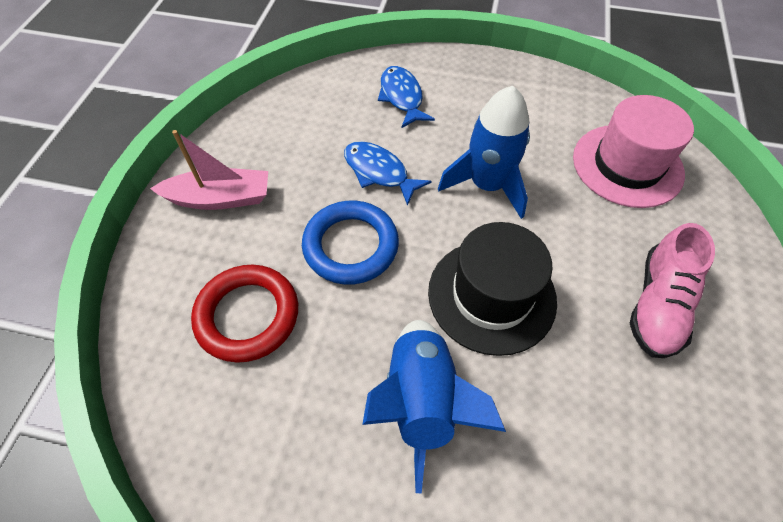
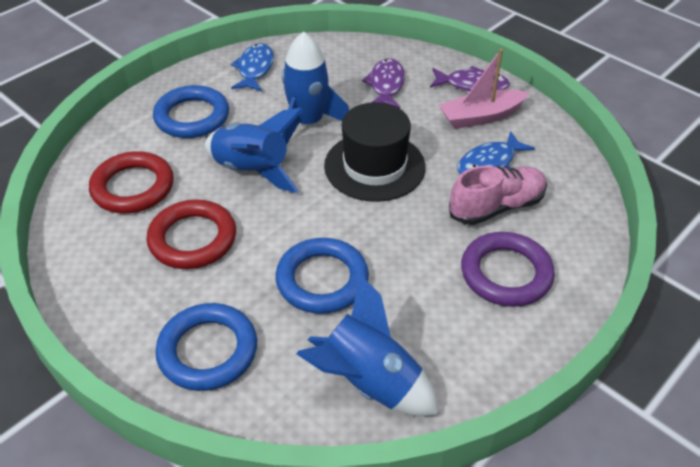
blue ring: [302,201,399,285] = 1 -> [153,85,229,138] [155,303,257,391] [275,238,369,314] = 3
blue rocket: [362,320,506,493] [438,86,530,219] = 2 -> [205,108,304,193] [282,31,349,145] [296,274,439,416] = 3
pink hat: [573,95,694,208] = 1 -> none = 0
purple fish: none = 0 -> [362,58,405,109] [430,66,510,91] = 2
purple ring: none = 0 -> [461,232,555,307] = 1
red ring: [191,265,298,363] = 1 -> [89,151,174,213] [146,200,236,269] = 2

